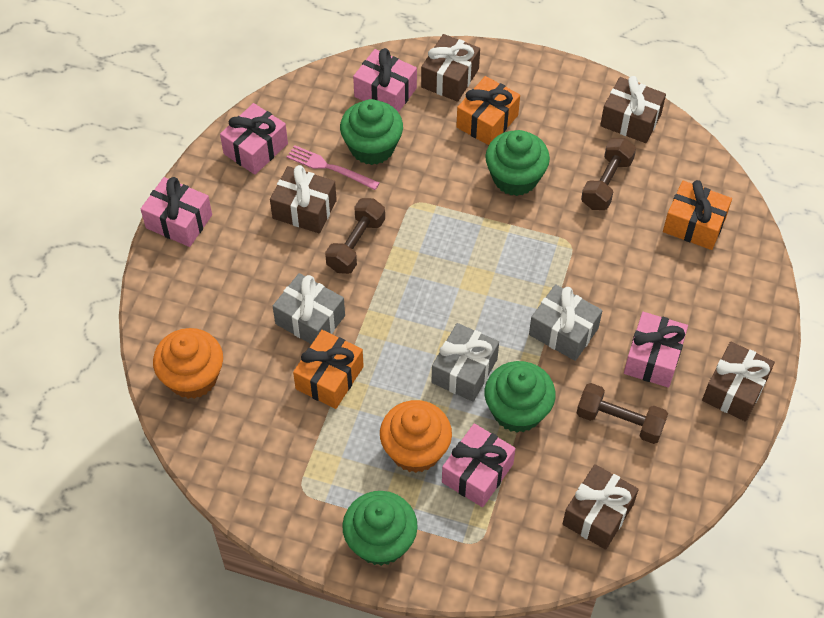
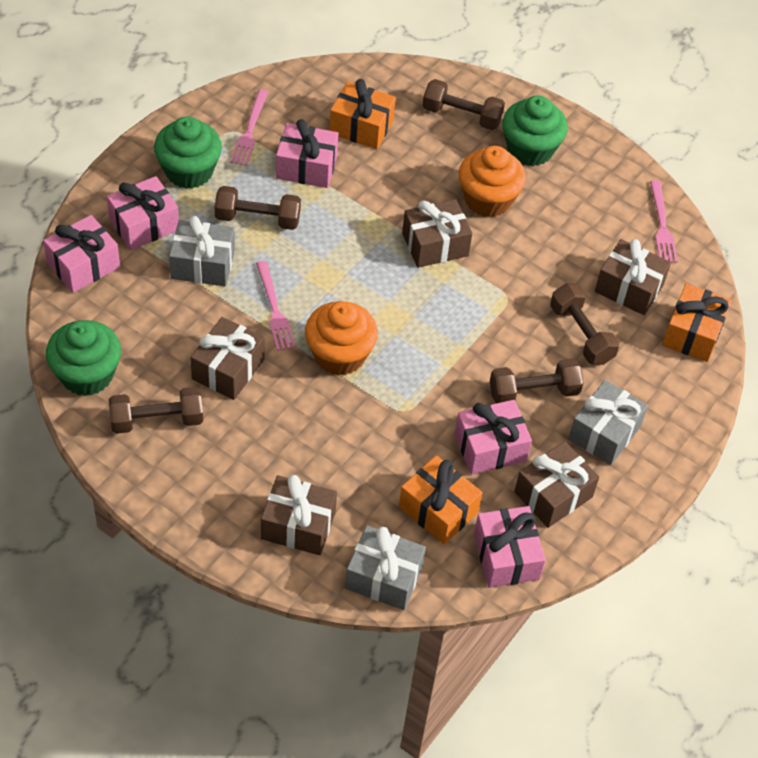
brown dumbbell: [325,198,385,274] [577,383,668,444] [581,138,636,210] = 3 -> [109,387,203,434] [215,186,301,230] [422,79,505,130] [490,358,584,404] [550,283,619,365] = 5
green cupcake: [340,99,403,165] [342,491,418,566] [485,130,550,196] [485,361,556,433] = 4 -> [46,320,121,396] [154,116,222,189] [502,95,568,166] = 3
pink fork: [287,145,379,190] = 1 -> [230,89,268,166] [256,261,296,351] [650,180,678,263] = 3

